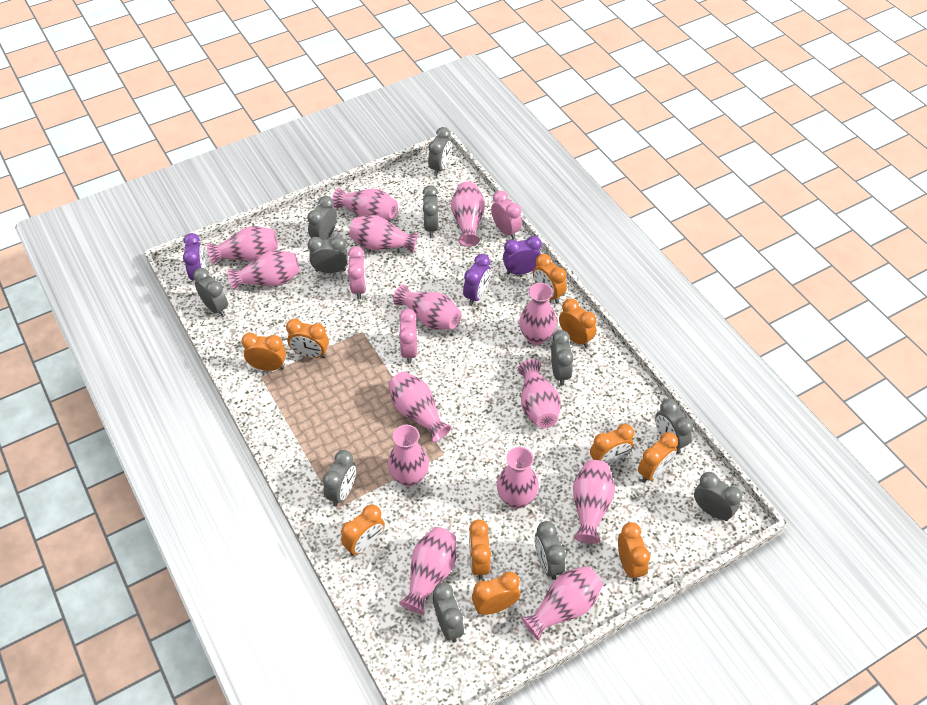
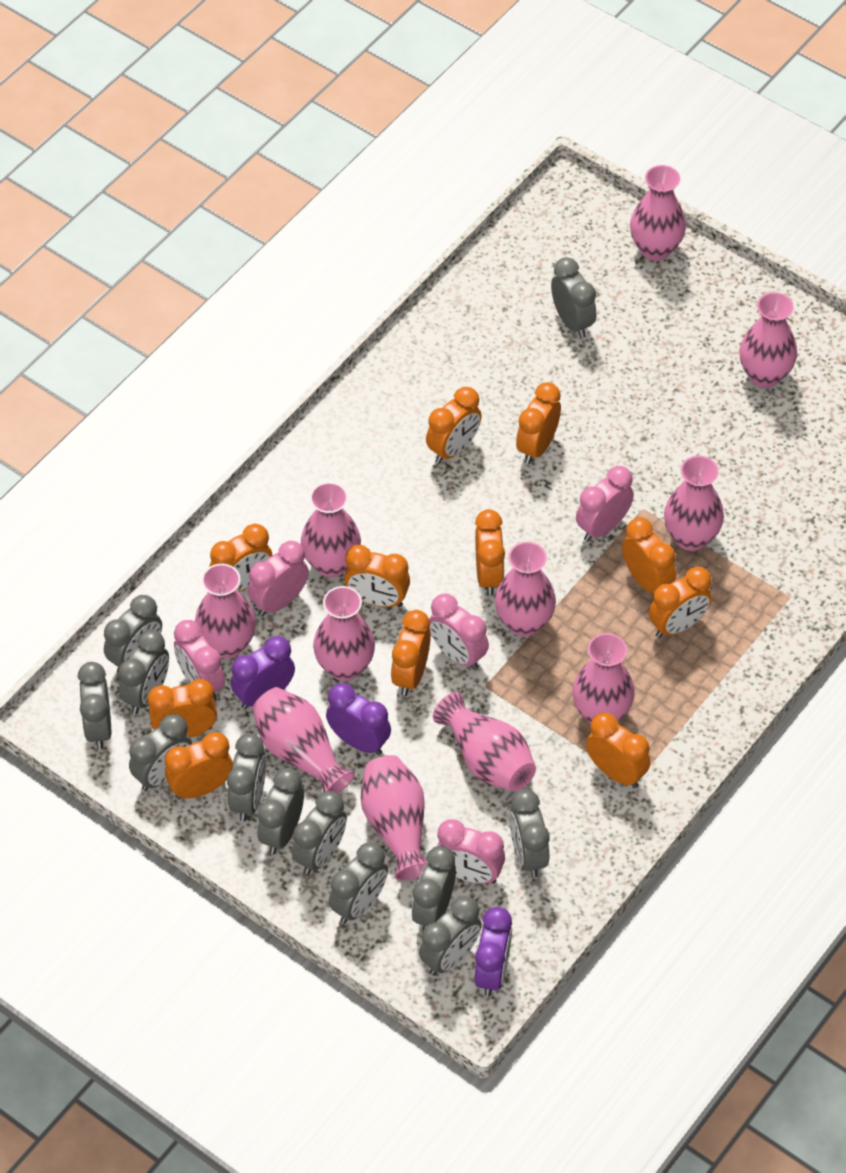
grey clock: [193,268,228,317] [307,196,337,240] [308,236,348,273] [323,450,356,506] [423,185,439,237] [428,127,452,176] [433,583,464,642] [535,521,566,580] [551,330,574,385] [655,399,693,453] [694,472,742,521] = 11 -> [78,662,111,749] [104,595,162,673] [118,630,169,714] [129,714,192,791] [227,733,266,821] [257,768,304,855] [292,791,347,875] [329,842,388,924] [412,846,456,931] [419,896,482,976] [509,789,550,878] [551,257,596,338] = 12
orange clock: [241,333,286,371] [286,319,329,358] [341,504,385,556] [469,519,491,579] [472,572,520,615] [533,254,567,303] [559,298,596,348] [590,424,634,466] [618,522,650,582] [638,432,678,483] = 10 -> [148,679,217,738] [165,732,233,799] [209,524,273,592] [344,545,410,607] [391,610,431,696] [426,387,482,464] [475,509,505,596] [516,382,561,464] [586,712,650,788] [622,518,676,593] [649,567,712,638] = 11
pink clock: [348,246,367,299] [399,309,417,364] [491,190,522,239] = 3 -> [174,620,225,701] [248,541,309,616] [429,594,489,670] [437,819,505,884] [576,466,634,542] = 5
pink vase: [207,226,278,264] [228,250,300,290] [332,188,398,221] [349,215,418,253] [388,425,429,487] [389,372,451,442] [393,284,461,330] [399,527,456,615] [451,181,485,246] [497,447,539,509] [518,359,561,428] [519,283,557,345] [521,566,603,641] [573,460,615,544] = 14 -> [195,564,256,659] [252,687,355,794] [301,482,361,577] [313,586,375,681] [361,755,427,881] [433,692,536,791] [495,541,556,637] [572,633,635,724] [630,165,686,261] [664,456,724,551] [739,292,797,388] = 11

